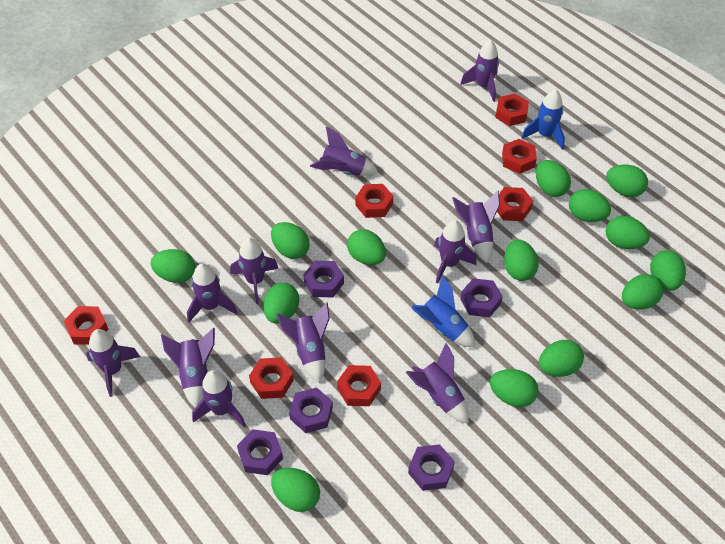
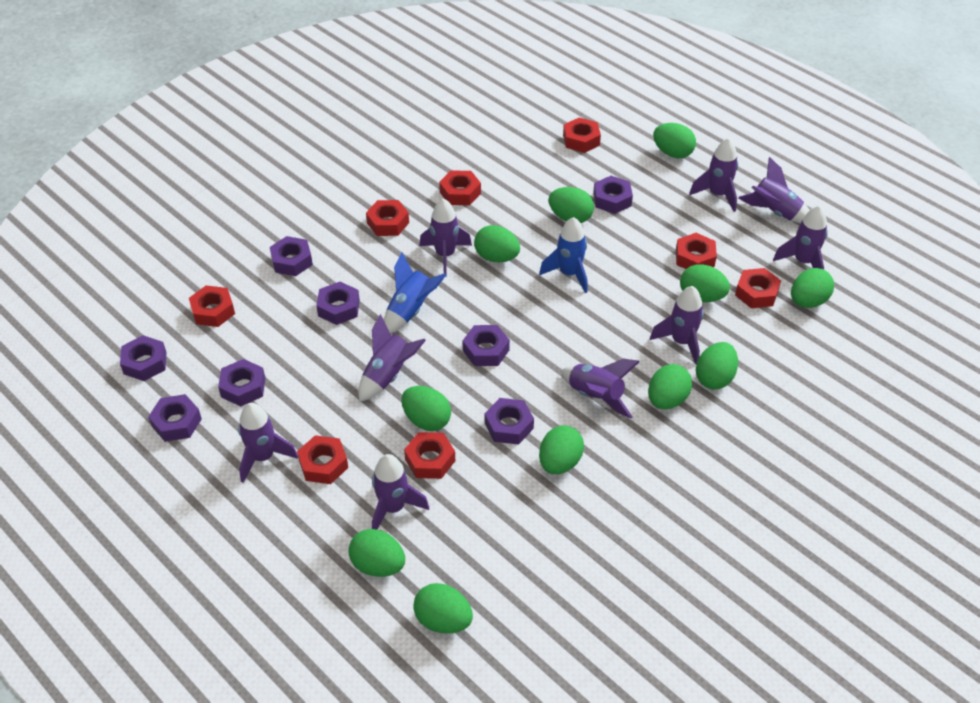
green egg: [150,249,196,283] [263,283,299,324] [271,222,310,259] [271,468,320,512] [347,229,386,265] [490,369,538,407] [504,239,539,281] [536,160,571,197] [539,340,584,377] [569,189,611,222] [606,165,648,197] [606,216,650,249] [622,274,664,310] [650,250,686,290] = 14 -> [348,529,405,577] [401,386,451,431] [413,583,473,633] [474,225,520,262] [539,425,584,474] [548,187,594,223] [648,364,692,409] [653,123,696,158] [680,264,730,302] [696,342,738,389] [791,268,834,308] = 11
purple nut: [237,429,283,475] [289,387,333,433] [303,261,344,297] [408,444,455,491] [460,278,503,317] = 5 -> [120,335,167,381] [148,394,202,442] [218,359,265,406] [270,236,313,276] [316,282,360,325] [463,325,510,366] [485,398,534,444] [593,176,633,214] = 8
purple rocket: [86,329,140,397] [161,328,215,408] [187,264,237,323] [192,370,246,427] [230,238,279,304] [276,302,330,383] [310,126,378,176] [406,343,469,424] [434,220,477,283] [452,191,500,263] [460,40,499,102] = 11 -> [238,403,298,483] [358,314,426,402] [372,454,429,530] [420,198,472,277] [561,359,640,419] [650,286,704,365] [689,138,738,212] [738,157,810,223] [773,205,828,269] = 9
red nut: [64,306,109,345] [249,357,294,399] [337,365,381,406] [355,184,393,218] [495,93,529,126] [497,187,533,221] [502,139,537,174] = 7 -> [189,285,235,327] [297,435,348,484] [366,200,409,236] [404,432,455,479] [439,170,481,205] [563,117,601,153] [676,233,717,269] [735,268,781,308] = 8

